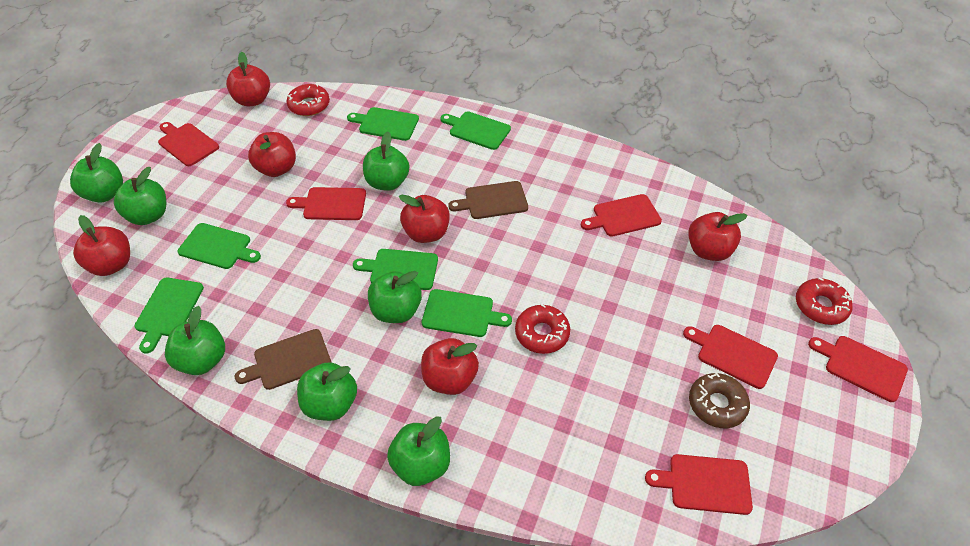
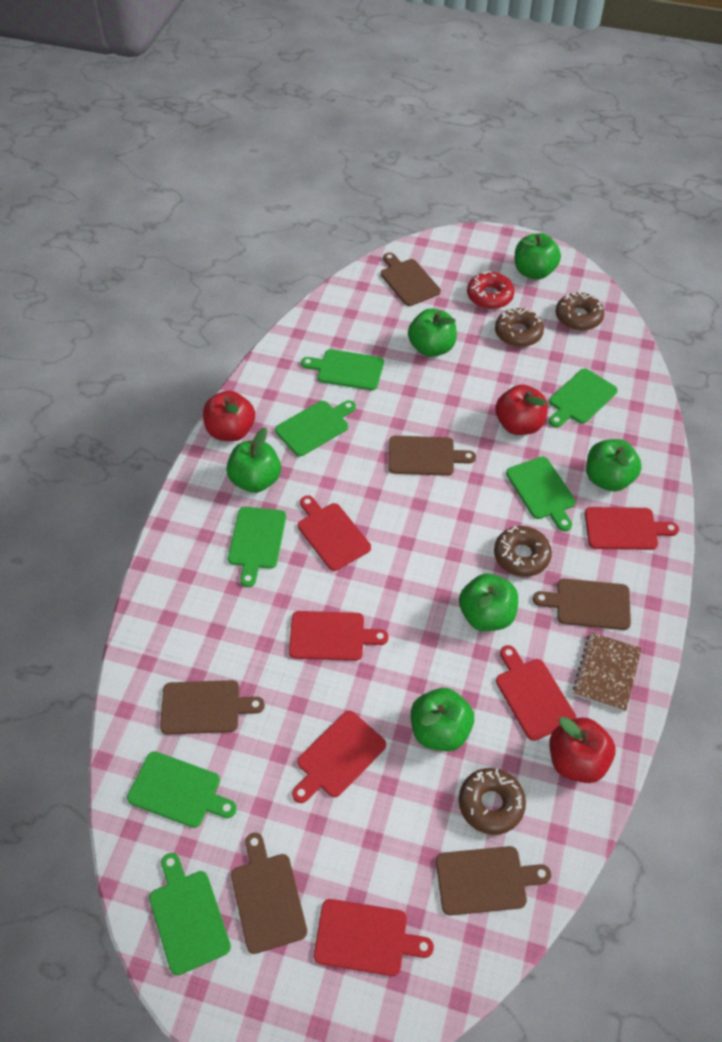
brown cutting board: [235,329,331,390] [448,181,528,219] = 2 -> [160,680,265,735] [231,833,307,954] [381,253,441,306] [388,436,476,476] [436,846,551,916] [533,579,631,630] = 6
brown donut: [689,372,750,428] = 1 -> [459,768,526,835] [494,526,552,577] [495,307,544,347] [556,291,604,331] = 4
brown notebook: none = 0 -> [573,632,642,712] = 1
green apple: [70,143,123,203] [114,167,166,225] [165,306,225,375] [297,362,357,421] [363,131,409,191] [368,271,422,323] [387,416,450,486] = 7 -> [226,427,281,493] [408,309,457,357] [411,688,474,752] [459,574,518,631] [515,233,561,280] [586,439,642,492] = 6
green cutting board: [134,278,204,353] [177,223,261,269] [347,107,419,141] [353,249,438,290] [422,289,512,337] [440,111,511,150] = 6 -> [127,751,237,828] [149,853,231,975] [228,507,286,587] [275,400,356,456] [301,349,384,390] [506,457,576,531] [549,368,618,428] = 7
red apple: [73,215,130,276] [226,52,270,106] [248,132,296,177] [399,195,450,243] [421,338,479,395] [688,212,748,261] = 6 -> [203,391,255,441] [495,385,548,435] [549,717,615,783] = 3
red donut: [286,84,330,116] [515,304,570,354] [796,278,853,325] = 3 -> [467,270,515,309] = 1

